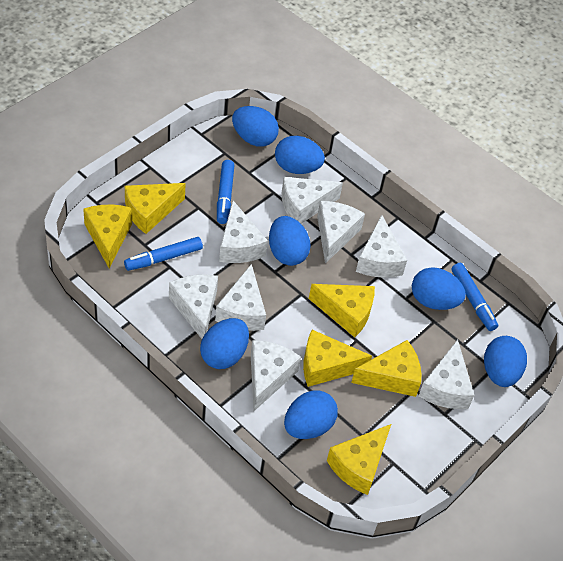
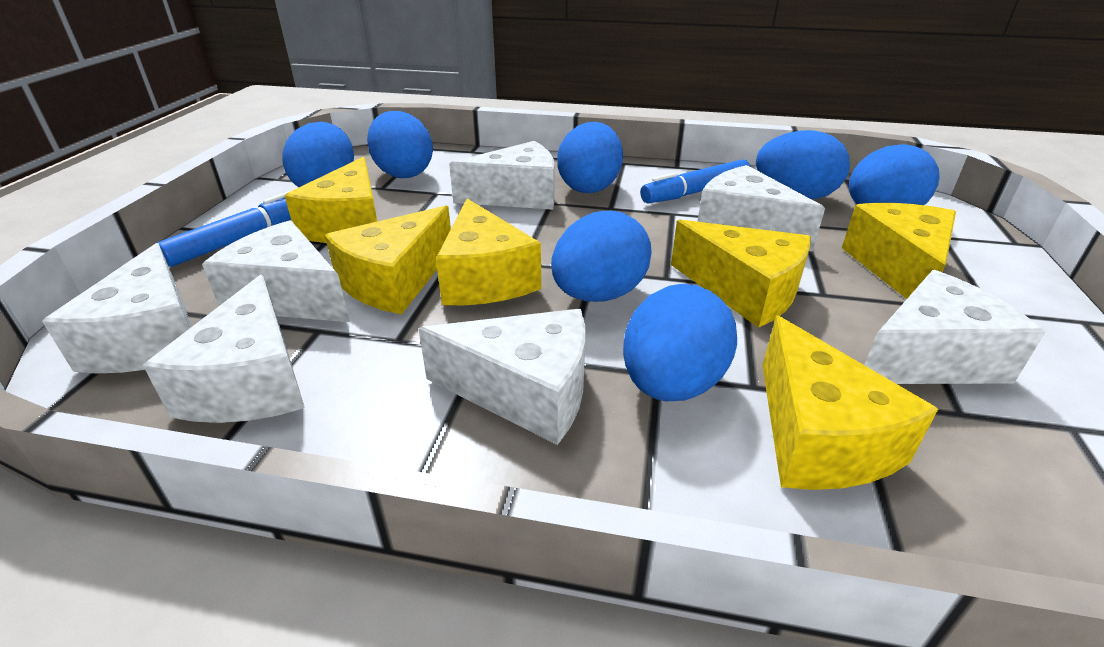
blue marker: [124,237,203,271] [217,160,235,224] [451,263,498,331] = 3 -> [158,191,291,267] [640,159,751,203] = 2
white cheese: [169,275,218,339] [215,264,266,331] [219,201,268,263] [251,340,301,411] [282,177,343,224] [317,201,365,263] [356,215,407,278] [419,339,474,409] = 8 -> [42,243,192,373] [143,274,305,423] [202,220,350,322] [418,309,585,445] [449,141,554,210] [697,165,825,252] [864,270,1045,384] = 7

